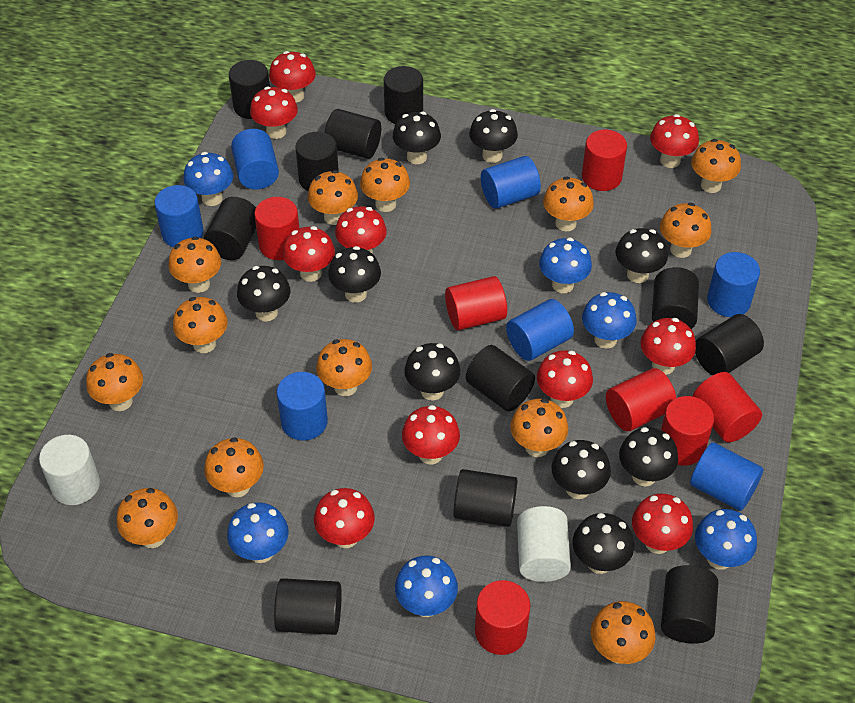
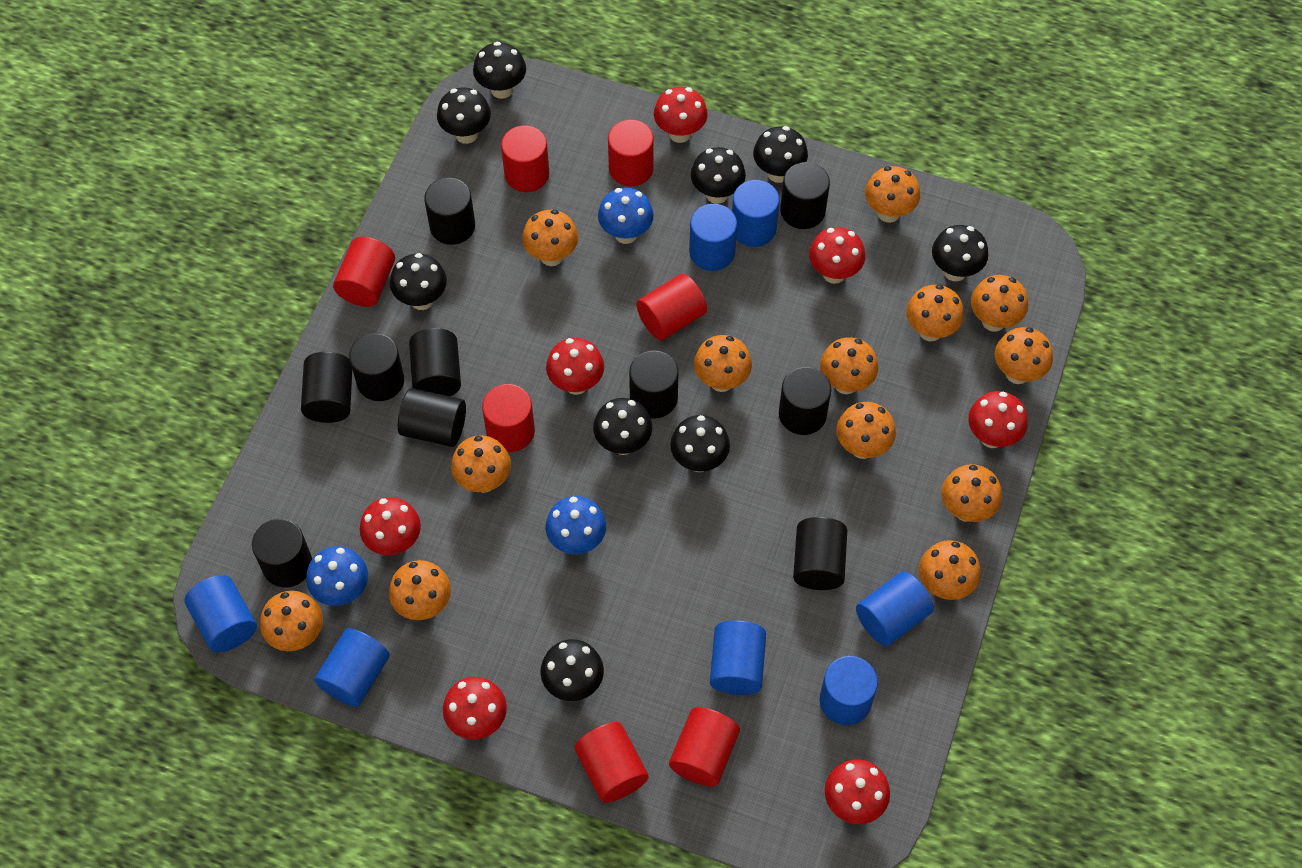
black cylinder: [204,197,256,260] [229,60,270,119] [274,578,342,635] [295,132,339,191] [325,109,381,159] [384,66,423,124] [453,469,518,527] [466,345,535,412] [652,267,699,329] [661,565,718,644] [695,314,764,376] = 11 -> [252,519,312,587] [301,352,352,423] [349,333,404,401] [398,388,466,447] [409,328,461,396] [424,178,475,245] [629,350,679,419] [779,367,831,435] [780,162,830,229] [793,517,847,590] = 10
blue mushroom: [183,152,233,206] [227,503,289,563] [395,556,458,617] [539,237,592,293] [582,292,636,349] [695,509,757,570] = 6 -> [306,546,368,606] [545,496,606,554] [598,187,654,244] = 3
red mushroom: [250,86,298,139] [269,51,316,102] [283,226,335,282] [314,488,375,548] [335,206,387,254] [402,405,460,464] [537,350,593,408] [632,494,693,554] [640,318,696,375] [650,114,699,168] = 10 -> [360,497,421,555] [443,677,507,739] [546,338,604,395] [654,87,708,143] [809,227,865,284] [825,759,890,824] [968,391,1028,448] = 7
white cylinder: [39,435,100,505] [517,506,571,582] = 2 -> none = 0

